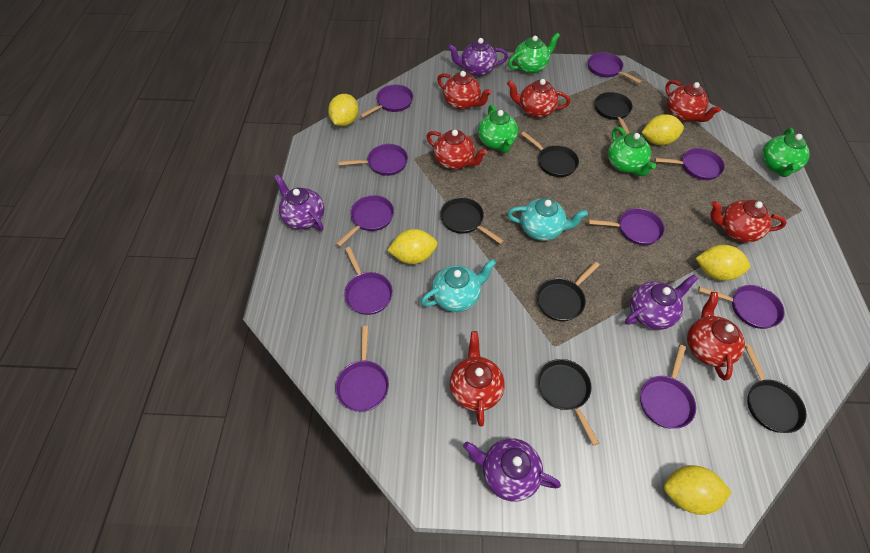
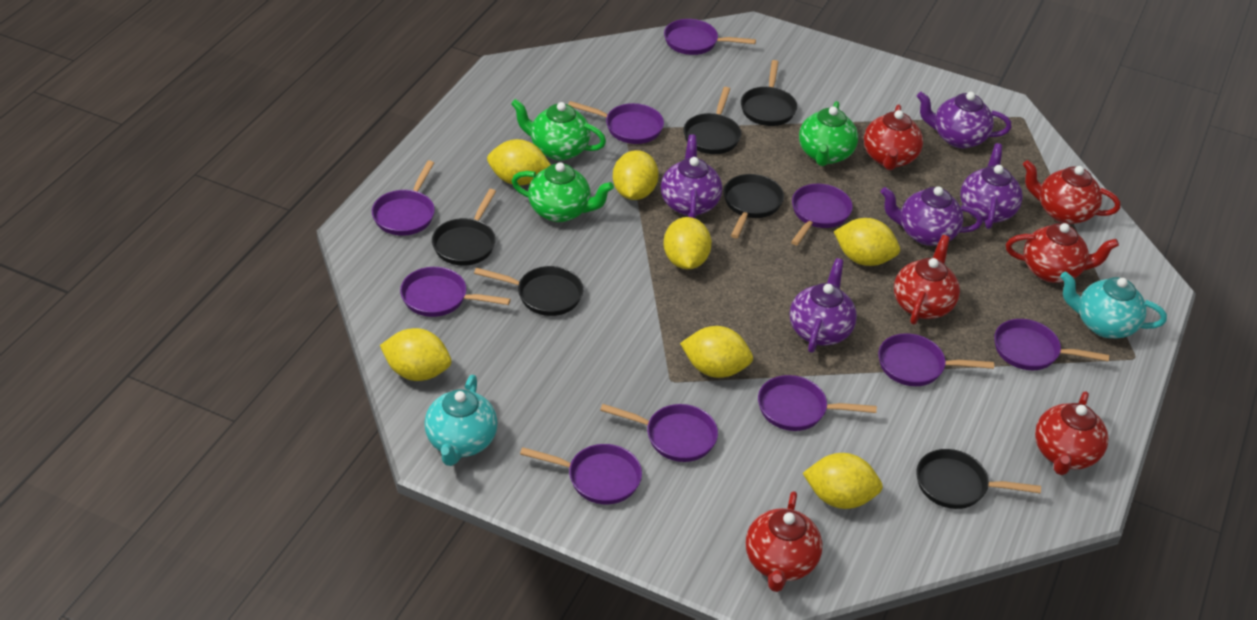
green teapot: [478,105,518,153] [508,33,560,74] [608,127,656,176] [762,128,810,177] = 4 -> [511,99,606,160] [512,162,614,222] [799,101,858,166] = 3
purple teapot: [274,174,324,231] [448,38,508,76] [463,438,561,502] [625,275,698,330] = 4 -> [661,134,722,218] [790,258,857,353] [881,186,983,246] [917,92,1012,149] [960,143,1023,229] = 5
red teapot: [426,130,487,169] [437,71,492,110] [450,331,505,426] [507,79,570,118] [665,80,721,122] [687,292,745,380] [710,200,787,242] = 7 -> [745,491,822,592] [864,104,923,170] [894,235,960,325] [1006,223,1119,283] [1023,160,1120,224] [1035,391,1108,475] = 6
yellow lemon: [328,94,359,126] [387,229,438,264] [642,114,684,146] [664,465,732,515] [696,245,750,281] = 5 -> [380,328,452,381] [487,139,551,185] [613,150,659,200] [663,217,712,269] [680,326,753,378] [803,453,883,509] [834,218,900,266] = 7

